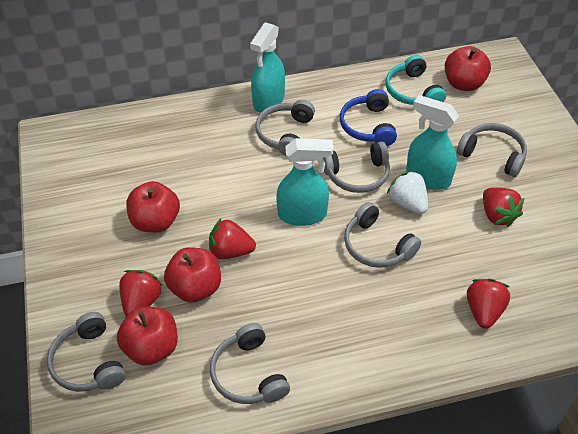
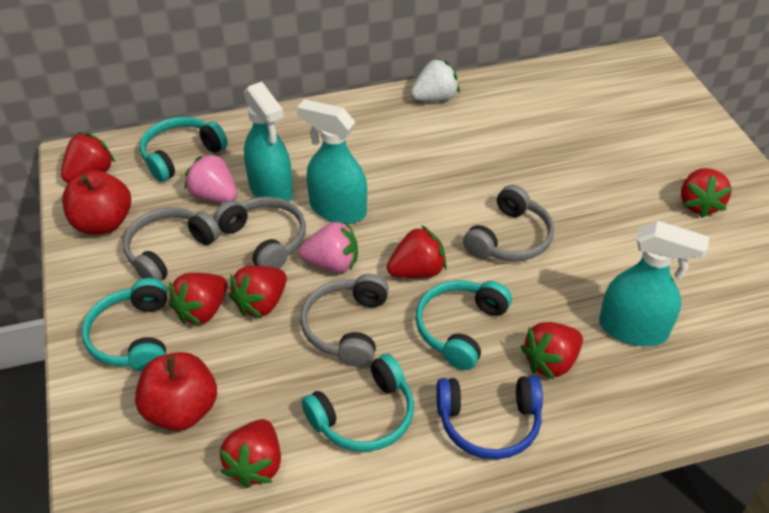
grey headphones: [47,312,125,392] [210,323,290,404] [255,100,315,156] [323,141,390,193] [344,202,421,268] [457,123,527,177] = 6 -> [123,207,220,281] [214,197,306,269] [300,274,389,367] [463,185,554,261] = 4
pink strawberry: none = 0 -> [185,153,237,203] [299,222,358,273] = 2
red apple: [117,306,178,366] [126,181,180,233] [164,247,221,303] [445,46,491,91] = 4 -> [62,170,131,235] [135,352,217,431] = 2
red strawberry: [119,270,163,316] [209,218,256,259] [467,279,510,329] [483,187,524,227] = 4 -> [61,133,115,183] [169,273,227,325] [219,419,281,488] [229,266,287,318] [387,225,447,278] [521,322,583,379] [681,168,732,218] = 7
turquoise headphones: [386,55,446,105] = 1 -> [82,278,167,372] [140,117,228,182] [302,354,414,452] [415,280,512,370] = 4

